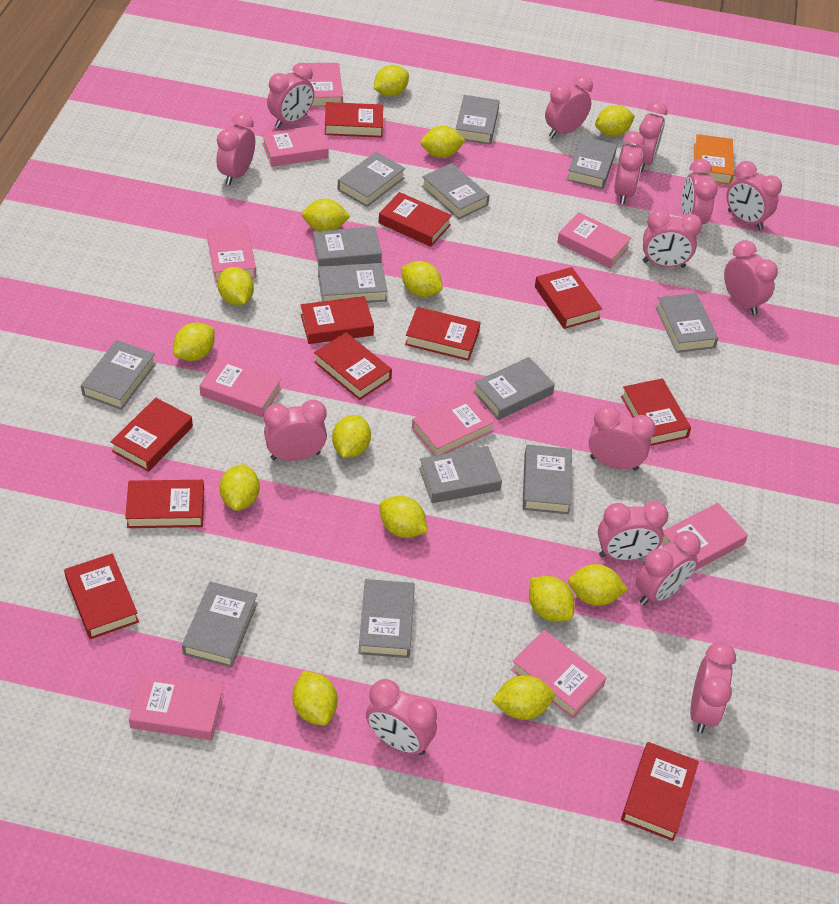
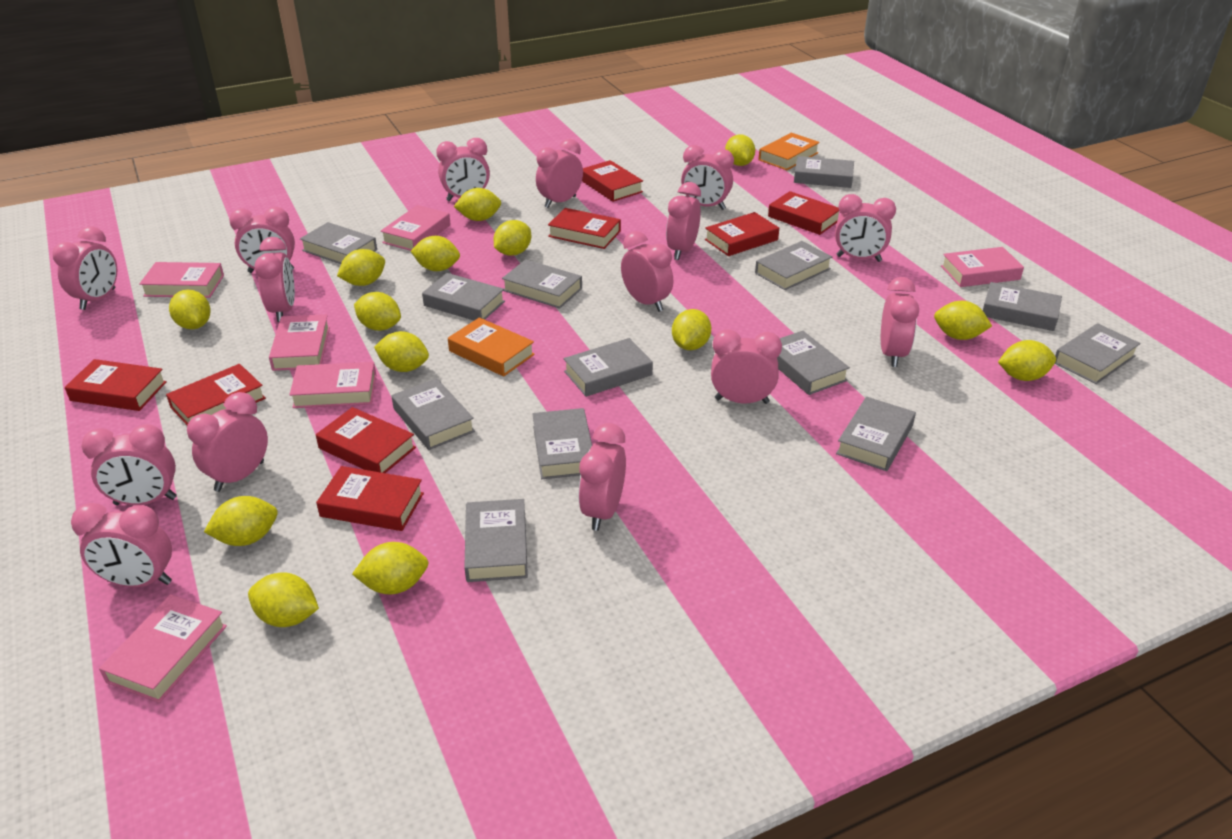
orange book: [694,134,734,185] = 1 -> [448,317,535,377] [758,133,820,170] = 2
pink book: [129,673,224,740] [199,356,282,417] [207,225,256,282] [262,125,329,167] [305,63,343,107] [412,393,495,456] [511,630,607,719] [557,212,631,269] [661,503,748,572] = 9 -> [99,594,227,703] [139,262,224,298] [269,314,330,371] [289,362,376,408] [381,205,451,251] [941,247,1024,287] = 6
red book: [64,553,139,639] [111,398,193,472] [125,480,204,528] [300,296,374,344] [314,332,392,400] [325,102,383,137] [379,192,452,247] [405,307,480,361] [535,267,602,329] [621,378,691,446] [621,742,699,841] = 11 -> [65,359,167,411] [166,364,266,425] [316,407,416,473] [316,466,424,531] [548,208,621,249] [582,160,643,202] [705,212,779,256] [768,191,839,235] = 8

